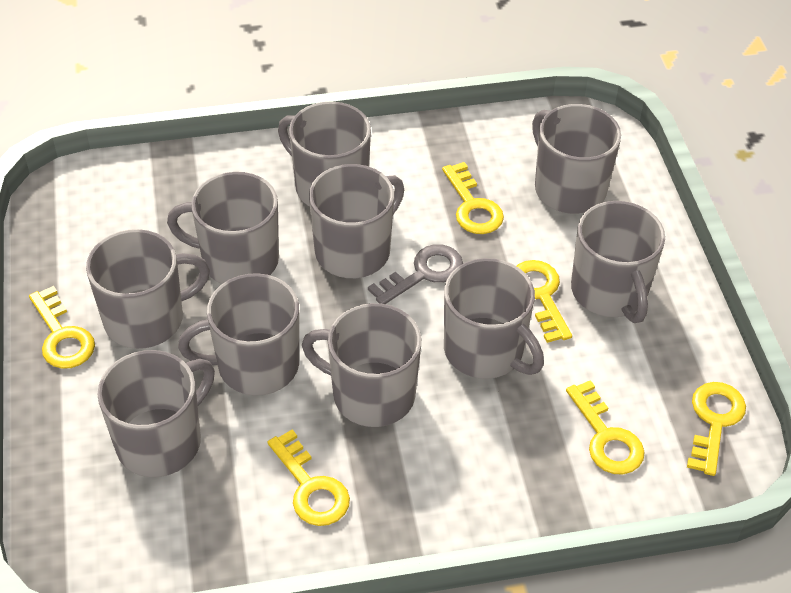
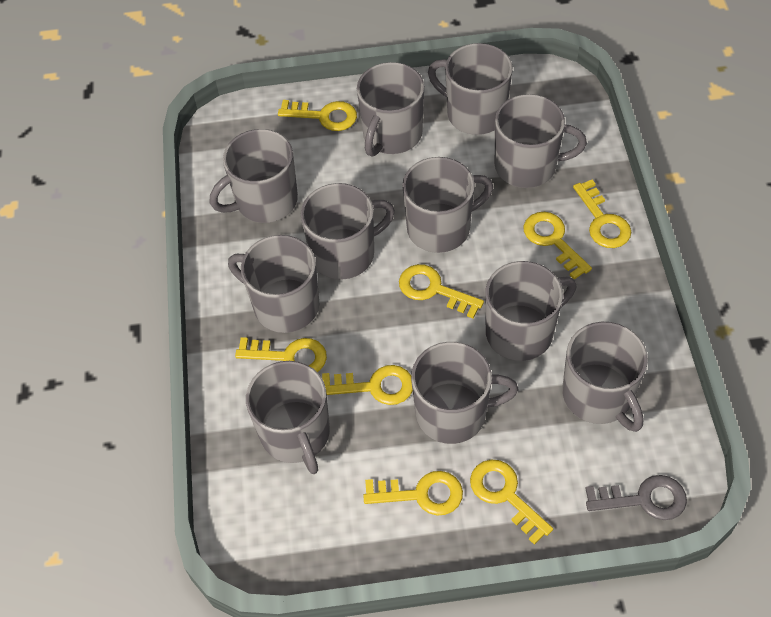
grey mug: [86,229,210,349] [97,350,215,477] [167,172,279,284] [178,273,299,396] [278,101,371,207] [302,303,421,427] [309,164,404,278] [444,258,544,379] [532,104,621,214] [571,201,665,323] = 10 -> [210,129,298,223] [228,235,319,333] [246,361,330,474] [301,183,395,280] [357,62,424,157] [402,157,493,253] [411,342,518,444] [428,43,513,135] [486,261,576,361] [495,94,587,188] [562,322,648,432] = 11
yellow key: [29,286,95,369] [267,429,350,526] [442,162,504,234] [517,260,572,343] [566,380,645,475] [687,382,746,476] = 6 -> [235,337,327,372] [278,100,357,131] [322,365,413,405] [363,471,463,515] [399,264,484,318] [470,460,553,545] [524,212,592,279] [573,179,631,248] = 8

